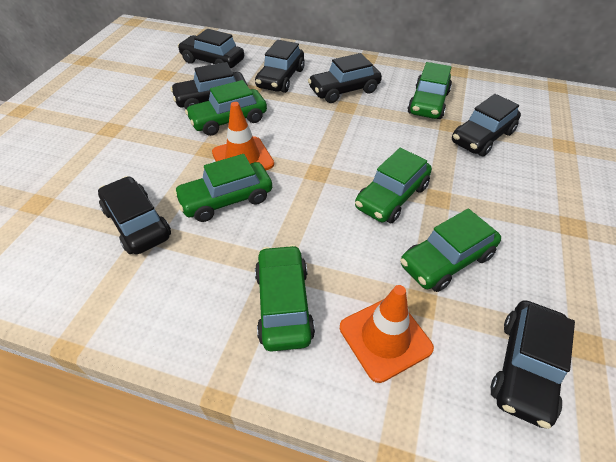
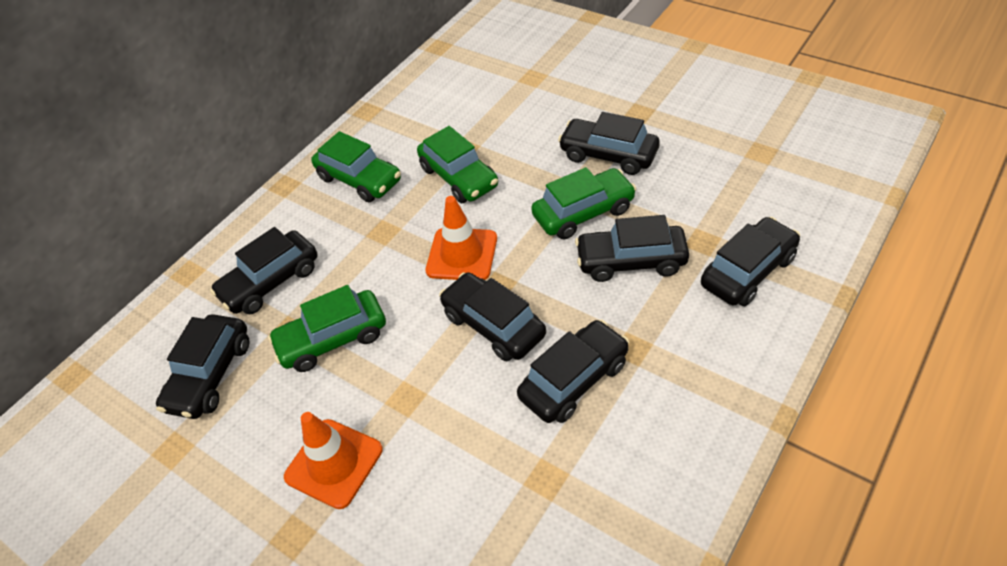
green car: [174,154,272,222] [185,80,267,136] [255,245,315,352] [355,148,432,223] [400,208,501,292] [407,62,452,119] = 6 -> [268,285,386,372] [311,131,401,202] [417,126,498,203] [531,167,637,239] = 4

